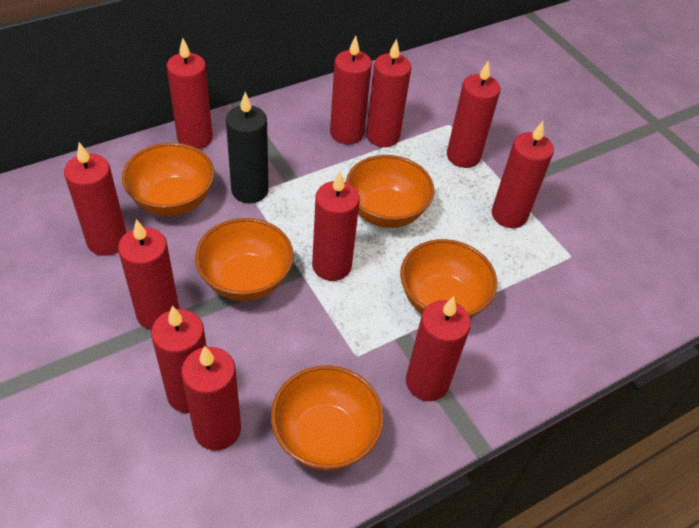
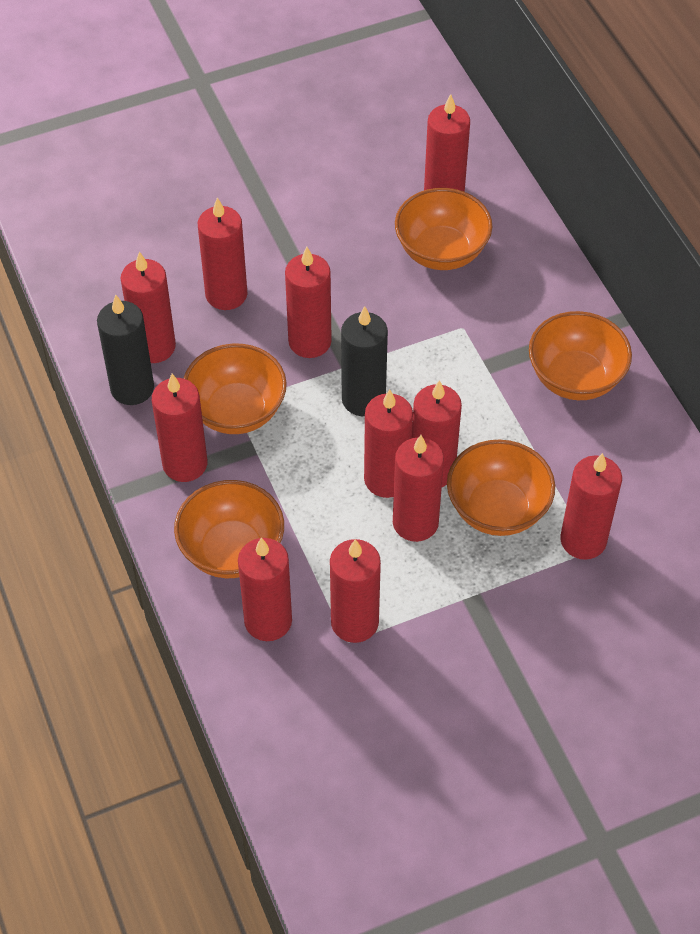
black candle: [226,92,269,203] = 1 -> [97,295,154,405] [341,306,388,416] = 2

